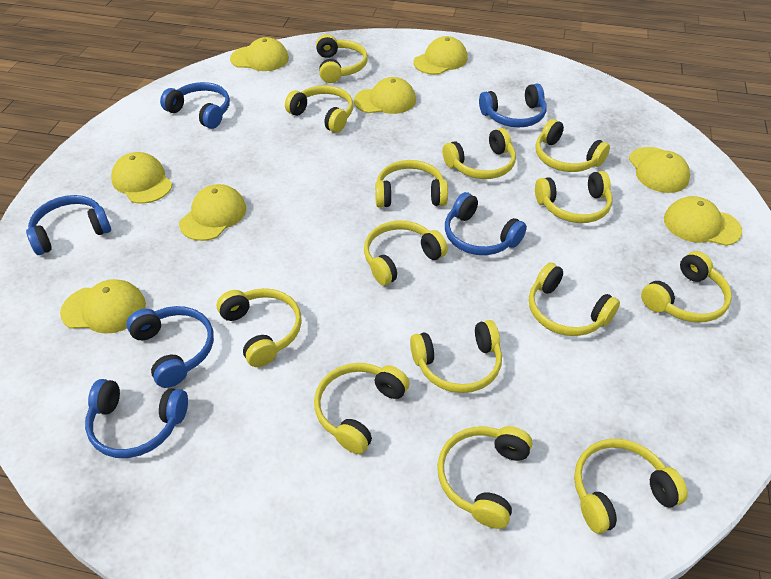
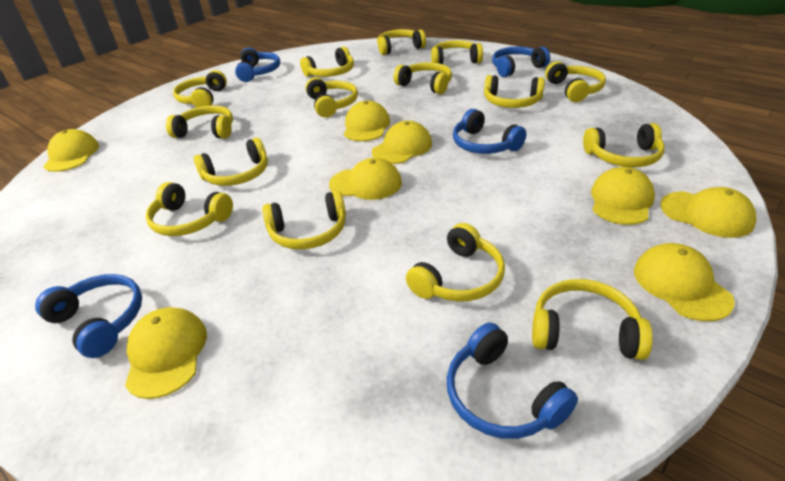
blue headphones: [26,195,111,255] [85,379,188,458] [126,306,214,388] [160,82,230,129] [445,192,527,255] [479,84,547,127] = 6 -> [35,274,142,358] [235,48,280,82] [447,323,578,439] [453,109,526,154] [492,47,550,77] = 5
yellow headphones: [217,288,302,367] [285,85,353,133] [314,363,410,454] [316,34,368,83] [364,220,448,286] [375,160,448,208] [410,320,502,393] [437,426,533,529] [442,128,516,179] [529,263,620,336] [535,119,610,172] [535,171,612,223] [574,439,688,534] [641,251,732,323] = 14 -> [146,182,233,236] [166,105,233,139] [173,70,227,107] [194,138,268,186] [262,191,346,250] [300,47,354,77] [305,77,358,118] [377,29,426,55] [394,62,452,94] [406,223,505,302] [431,40,483,64] [484,75,545,108] [532,279,653,360] [545,61,606,102] [583,123,665,167] = 15

